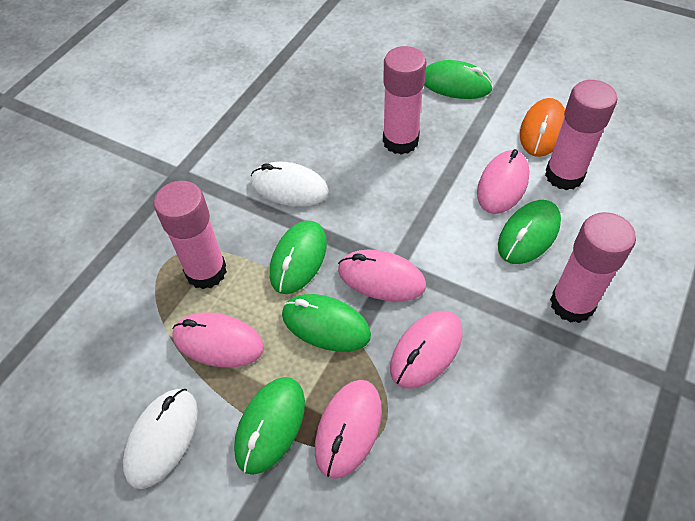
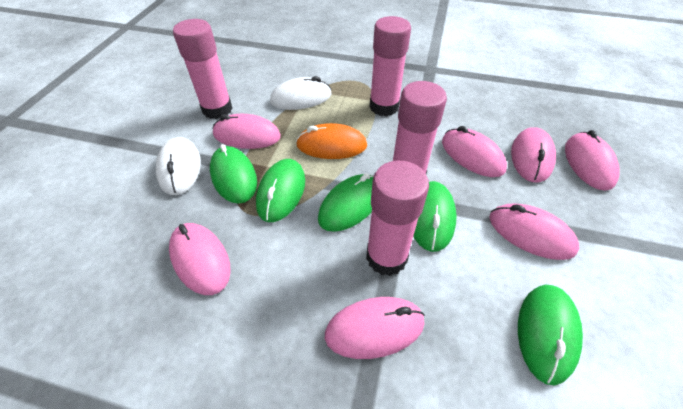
pink mouse: [172,312,264,368] [315,380,382,479] [338,250,426,301] [390,311,463,389] [477,149,530,214] = 5 -> [169,223,231,295] [212,114,281,149] [325,297,425,359] [442,126,507,177] [490,204,579,260] [511,127,556,182] [565,130,620,190] = 7

